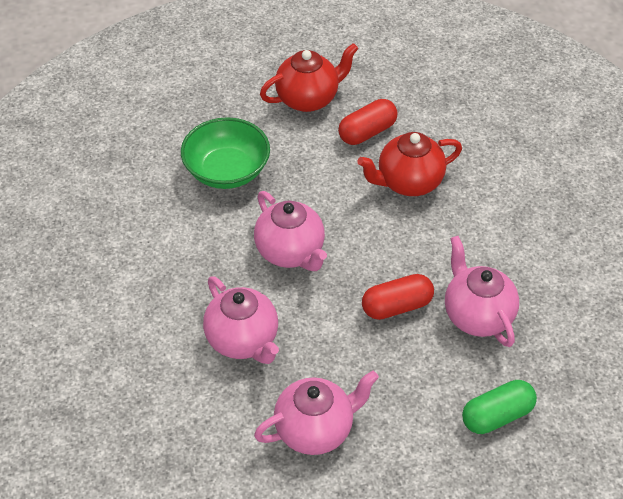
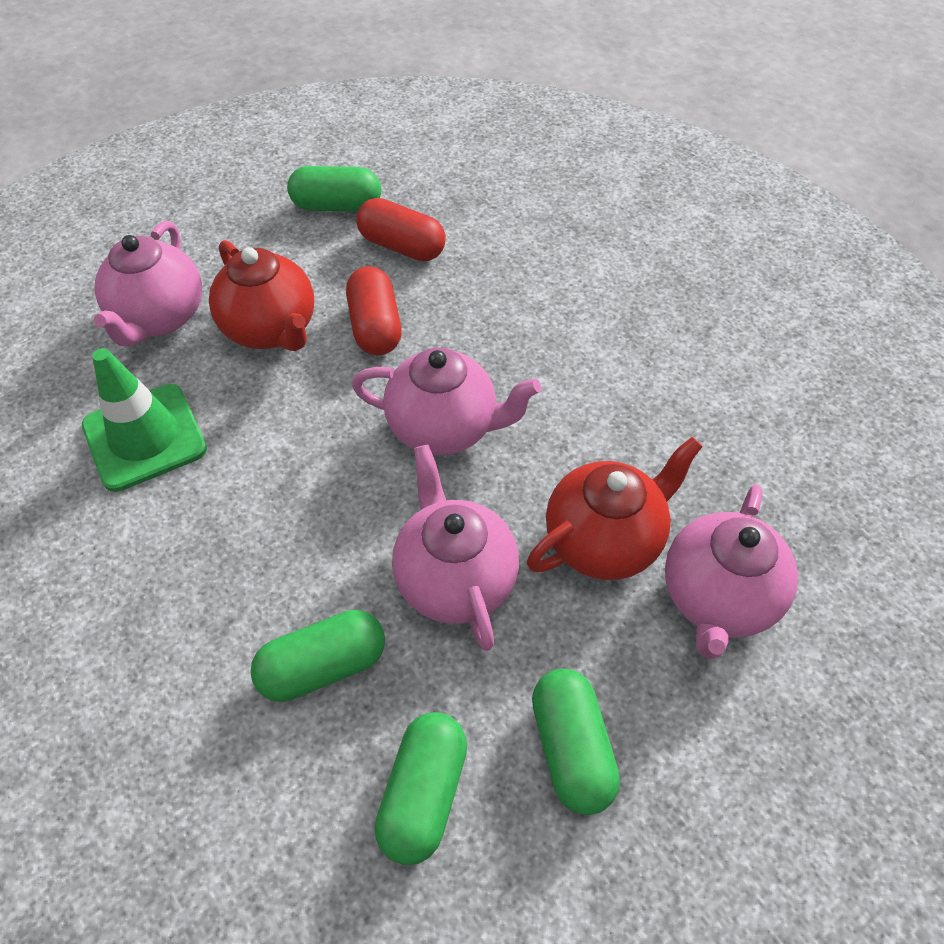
green bowl: [181,117,270,189] = 1 -> none = 0
green capsule: [462,380,537,434] = 1 -> [250,610,385,702] [287,166,381,212] [374,712,467,865] [532,669,620,815] = 4
green traffic cone: none = 0 -> [82,348,207,492] = 1

